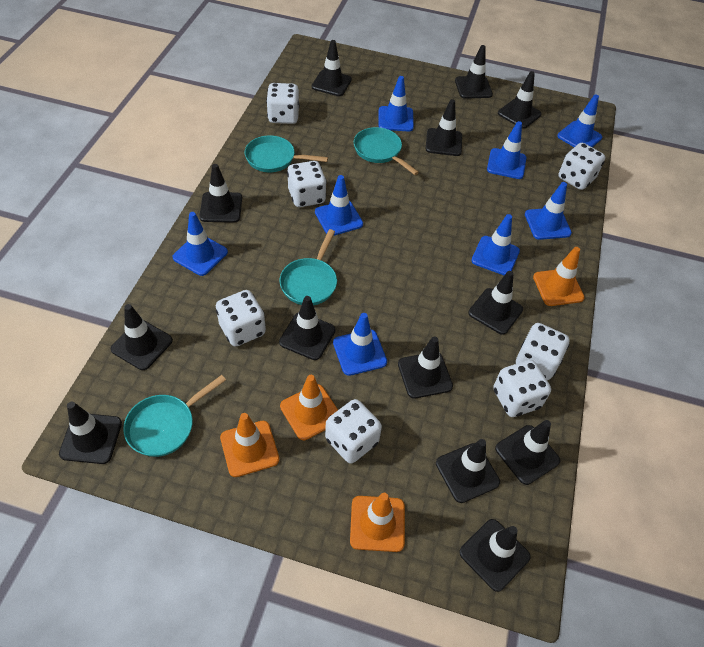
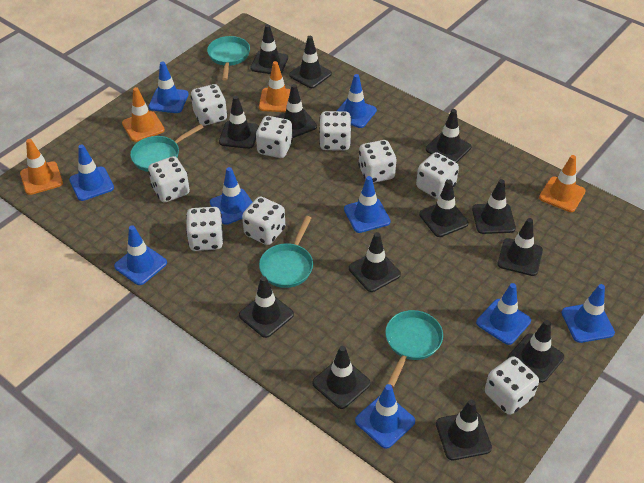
blue traffic cone: [172,212,228,276] [315,175,363,236] [333,313,387,376] [379,76,414,132] [471,214,520,275] [487,121,526,179] [525,182,572,240] [557,94,602,147] = 8 -> [69,144,114,201] [114,225,167,285] [148,61,189,113] [210,167,252,225] [337,74,377,128] [344,176,391,233] [355,384,415,449] [476,283,531,345] [561,284,615,343] = 9
white dice: [216,290,266,346] [266,83,300,124] [287,161,327,207] [325,399,382,464] [493,360,551,417] [516,323,570,380] [559,143,605,190] = 7 -> [148,156,190,203] [186,207,224,251] [191,84,227,126] [242,196,285,245] [256,116,293,158] [319,111,351,150] [358,140,397,183] [416,152,459,199] [485,356,539,415] = 9

